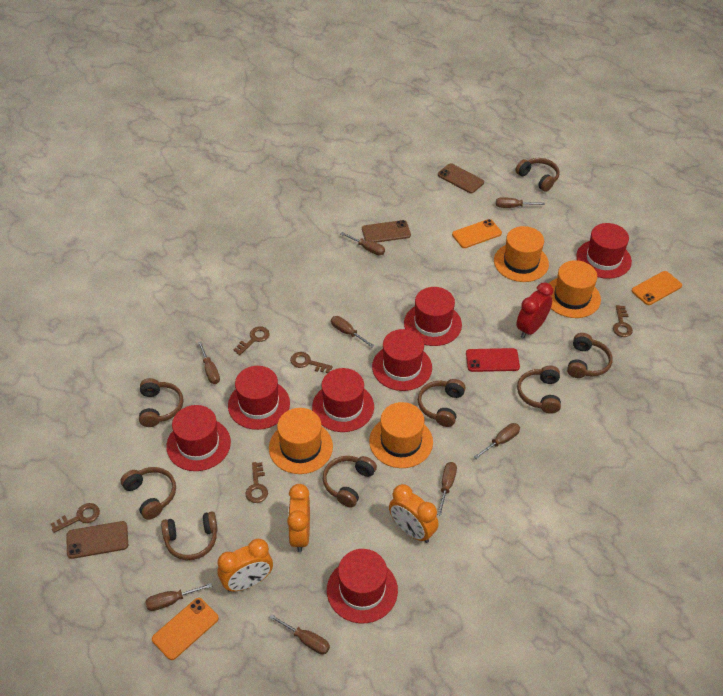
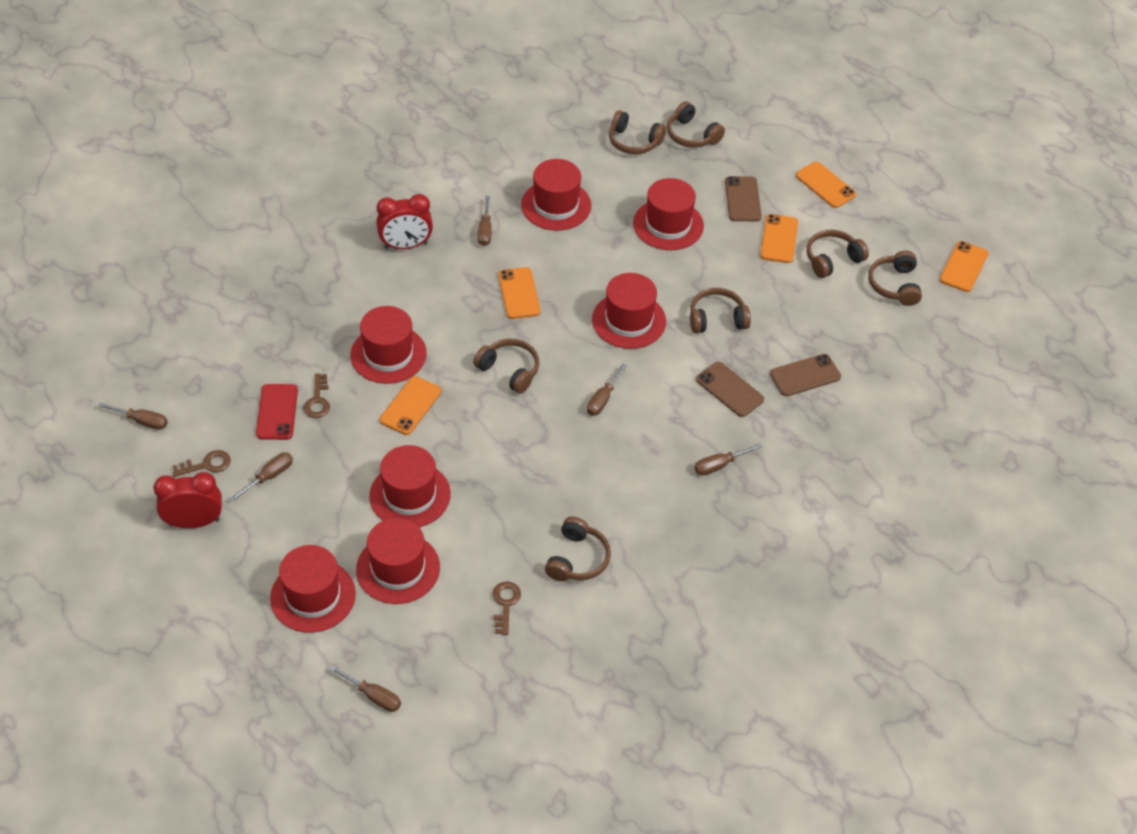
brown headphones: [120,467,176,520] [139,378,183,427] [161,511,218,560] [323,456,377,507] [418,379,466,427] [515,158,560,192] [517,366,561,414] [567,333,613,378] = 8 -> [473,339,539,394] [545,516,611,581] [609,110,666,154] [667,101,725,148] [690,288,751,333] [807,230,869,278] [868,251,922,306] = 7
brown key: [51,503,100,533] [233,326,270,355] [246,462,268,503] [290,352,333,373] [613,305,633,337] = 5 -> [172,450,231,477] [303,373,330,418] [493,581,521,635] = 3
brown screwdriver: [145,583,213,611] [198,341,220,384] [269,614,330,654] [331,316,375,348] [340,232,385,255] [437,462,457,516] [474,423,520,459] [496,197,545,208] = 8 -> [98,403,168,430] [230,452,293,501] [330,666,401,712] [478,196,492,246] [587,364,627,416] [695,444,762,476] = 6
orange clock: [217,539,273,592] [287,484,310,552] [389,484,439,543] = 3 -> none = 0
orange hat: [269,408,333,474] [369,402,433,468] [494,226,549,282] [549,260,601,318] = 4 -> none = 0
orange phone: [152,598,219,660] [452,219,502,248] [632,271,682,305] = 3 -> [380,376,442,435] [498,267,541,319] [760,214,798,263] [796,162,856,208] [939,241,989,292] = 5
red clock: [516,282,553,339] = 1 -> [153,472,222,528] [376,194,433,249] = 2

